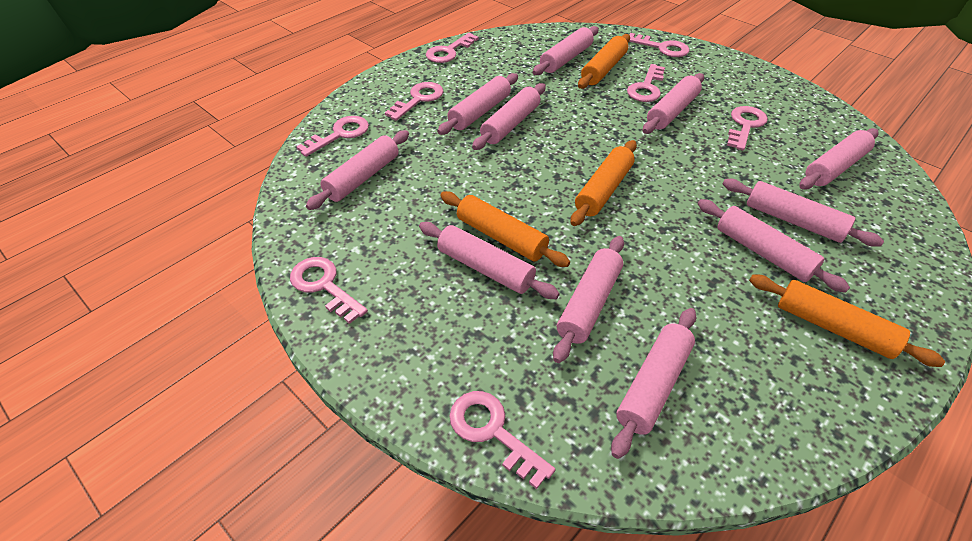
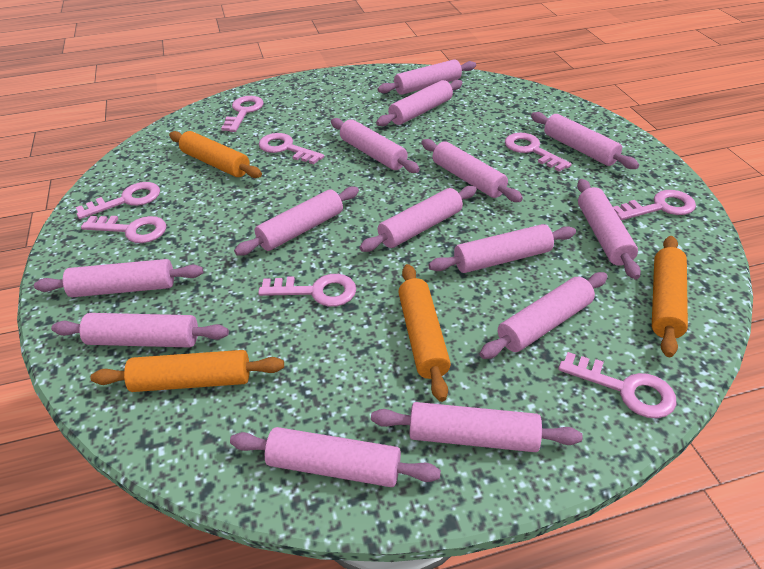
pink rolling pin: [306,130,409,210] [419,222,560,299] [437,73,518,135] [472,83,546,150] [533,26,599,75] [553,236,624,363] [611,308,696,459] [643,73,704,134] [698,199,850,293] [723,179,884,247] [799,128,878,190] = 11 -> [34,259,203,297] [51,313,229,348] [230,427,441,487] [234,187,359,256] [331,118,420,173] [360,186,477,252] [371,402,583,452] [376,80,462,126] [378,59,476,95] [421,139,523,202] [429,224,576,273] [480,272,608,359] [531,112,639,169] [577,179,641,279] = 14

